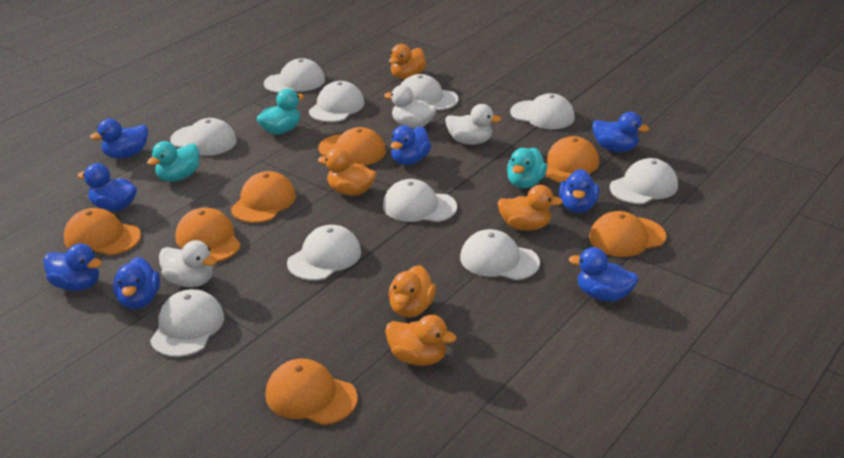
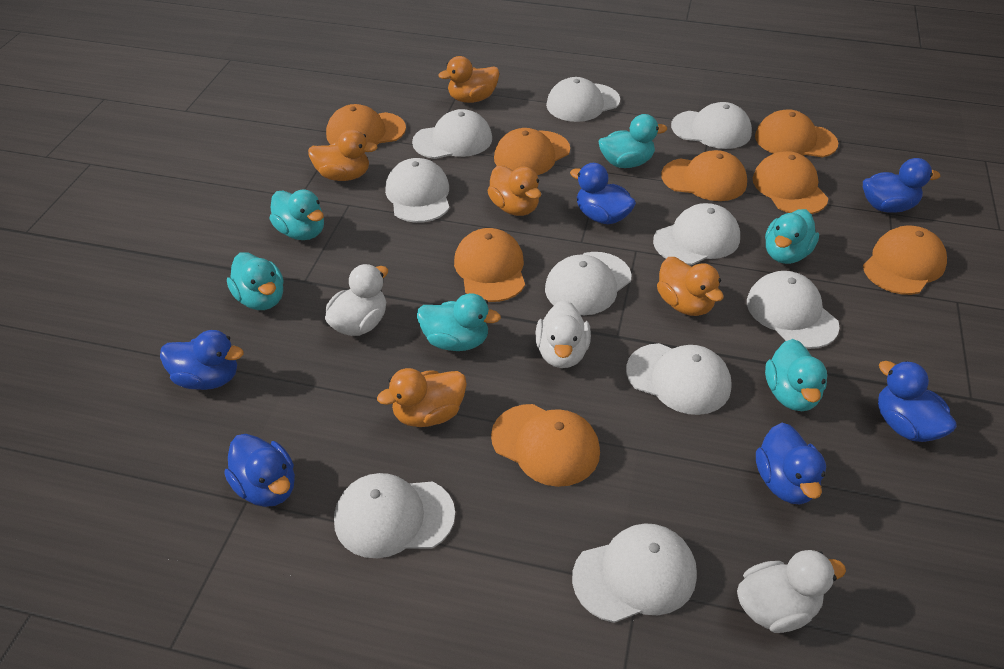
blue duck: [43,243,102,291] [78,163,137,211] [90,119,148,159] [113,257,160,309] [391,125,431,165] [559,169,599,213] [569,247,639,302] [592,112,649,152] = 8 -> [160,330,244,390] [224,434,295,507] [570,163,636,224] [756,423,826,504] [863,158,940,213] [878,361,957,442] = 6
orange cap: [64,208,141,255] [175,208,241,262] [231,171,296,223] [265,359,358,425] [318,127,386,165] [545,136,599,183] [589,211,666,257] = 7 -> [326,104,406,145] [454,228,525,302] [491,404,600,487] [494,128,570,175] [661,150,747,201] [753,151,828,214] [755,109,838,157] [863,225,947,295] = 8
turquoise duck: [147,141,199,182] [257,89,304,135] [507,148,547,188] = 3 -> [227,252,284,310] [269,189,324,240] [417,293,501,351] [599,114,667,168] [765,209,819,264] [765,339,827,411] = 6

